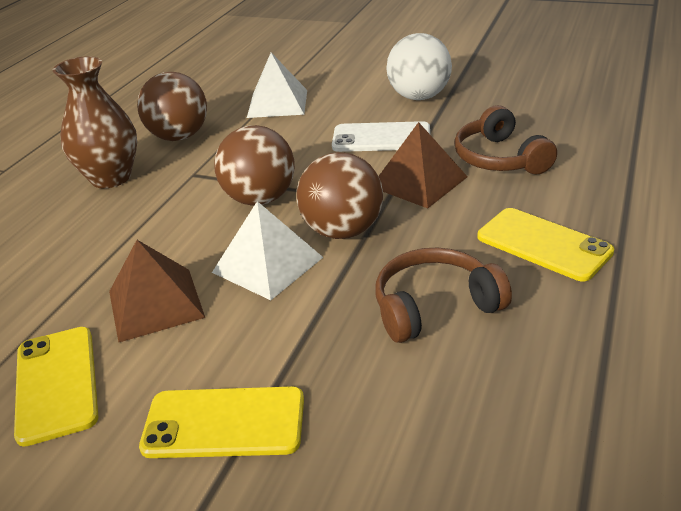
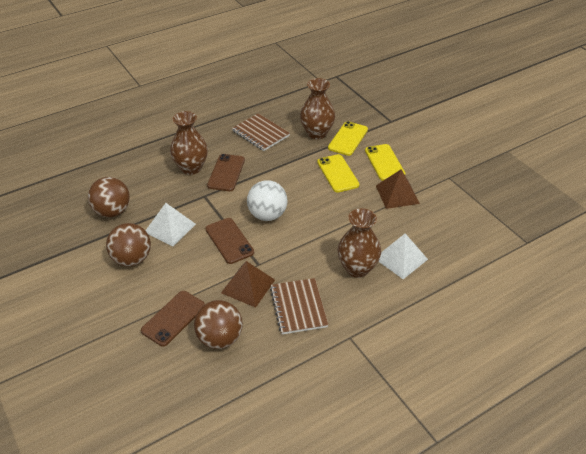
brown headphones: [375,248,512,343] [454,105,557,174] = 2 -> none = 0
brown notebook: none = 0 -> [232,113,290,151] [270,278,328,334] = 2
brown phone: none = 0 -> [141,291,205,346] [205,218,254,264] [207,154,245,191] = 3
brown vase: [53,56,137,189] = 1 -> [170,111,208,175] [300,78,335,139] [338,208,381,278] = 3
white phone: [332,121,430,152] = 1 -> none = 0

